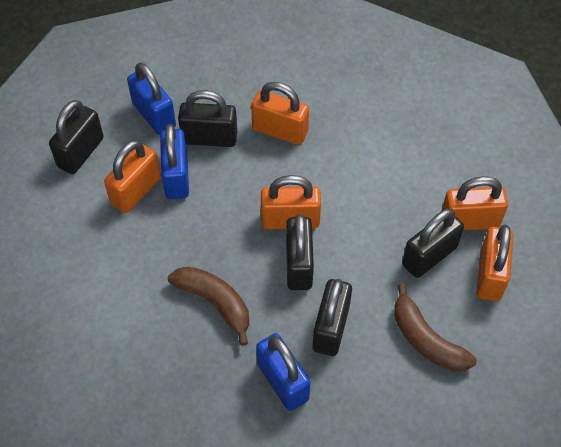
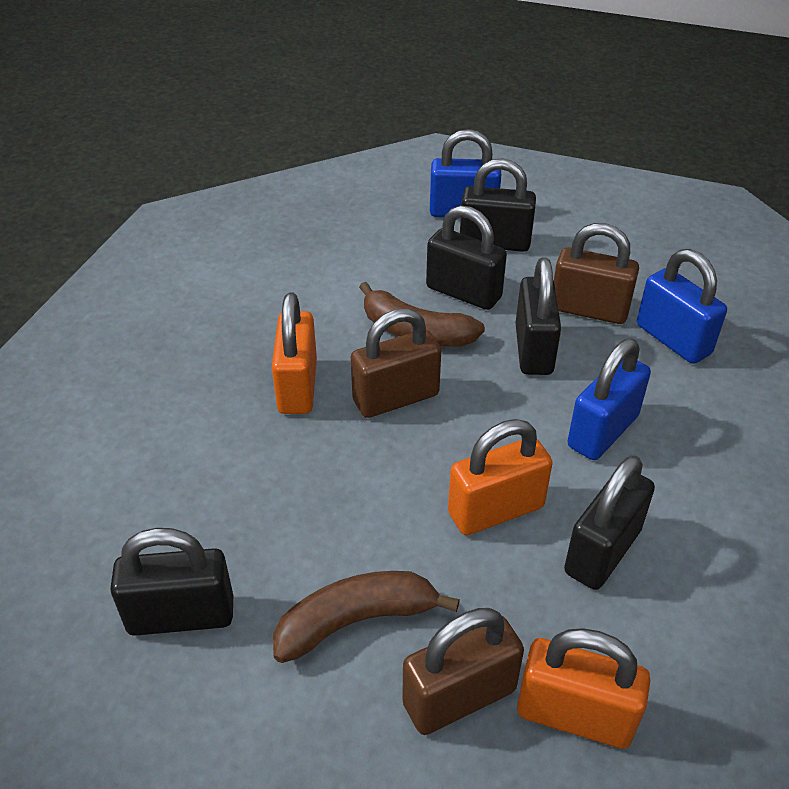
brown padlock: none = 0 -> [351,308,441,418] [402,608,524,735] [554,223,639,324] = 3
orange padlock: [104,140,161,213] [251,82,309,145] [261,175,321,229] [441,176,508,230] [476,225,513,301] = 5 -> [272,293,317,414] [448,419,553,535] [517,628,651,749] = 3

